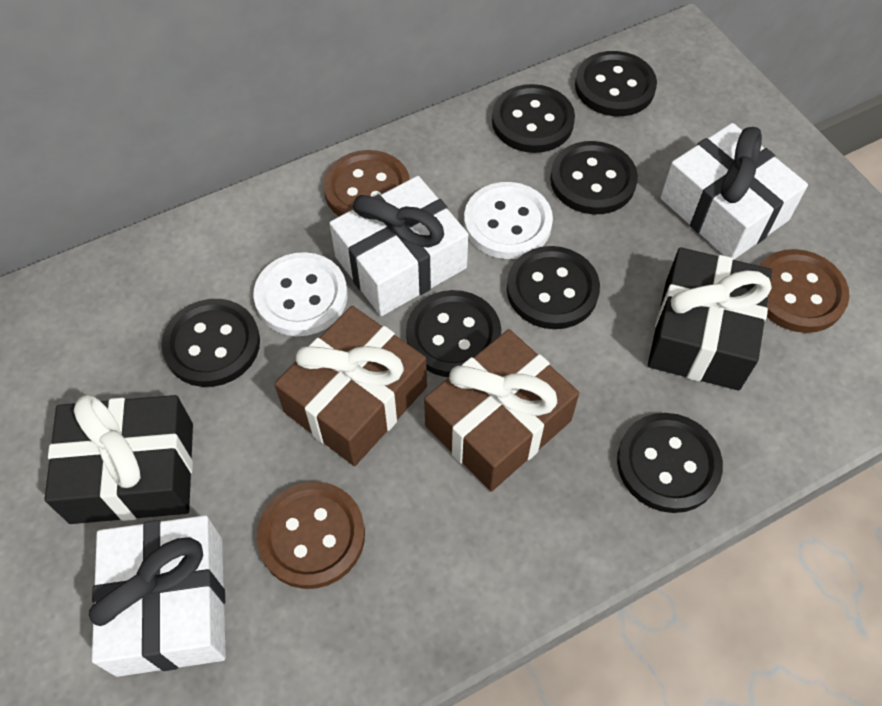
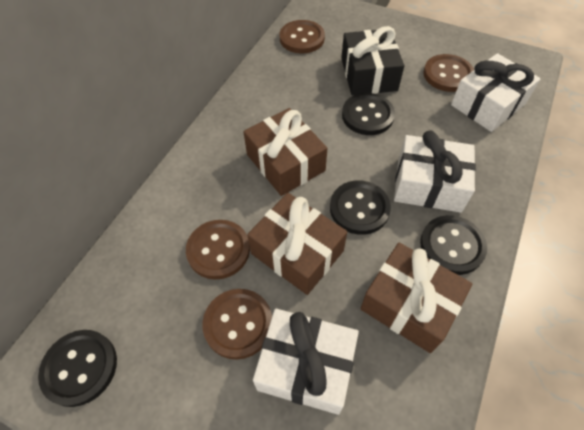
black button: [161,299,260,387] [406,290,501,377] [492,84,575,153] [507,246,600,329] [550,141,638,214] [575,51,657,116] [617,413,723,513] = 7 -> [38,330,117,407] [330,180,391,235] [342,93,395,135] [420,215,487,275] = 4
black gift: [45,395,193,524] [648,247,772,390] = 2 -> [341,26,404,95] = 1
brown button: [257,482,365,589] [323,150,410,216] [760,249,850,333] = 3 -> [186,220,250,279] [202,289,272,359] [280,20,325,53] [423,54,474,92] = 4
brown gift: [274,306,427,466] [424,329,579,492] = 2 -> [244,108,327,196] [247,193,347,295] [361,243,472,353] = 3
white button: [254,252,348,336] [464,182,553,259] = 2 -> none = 0

